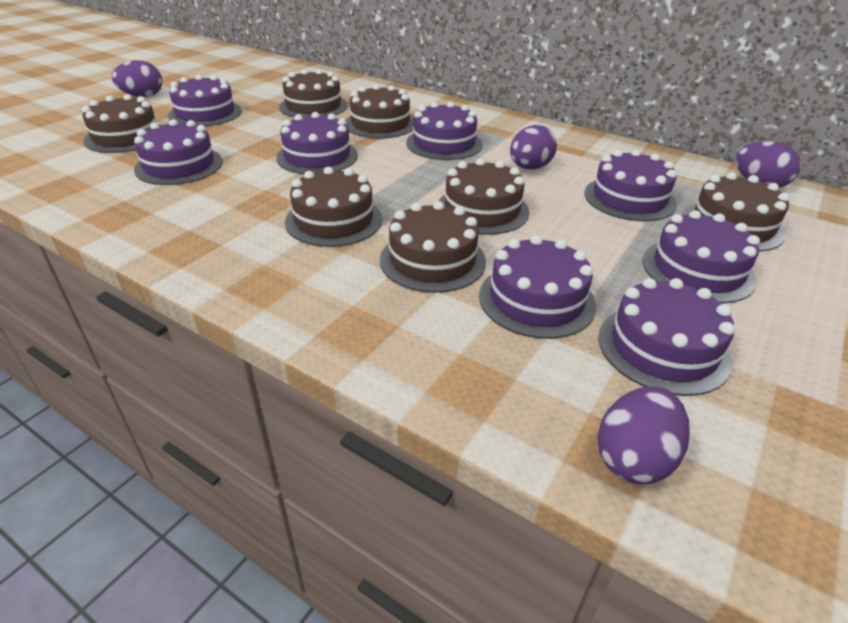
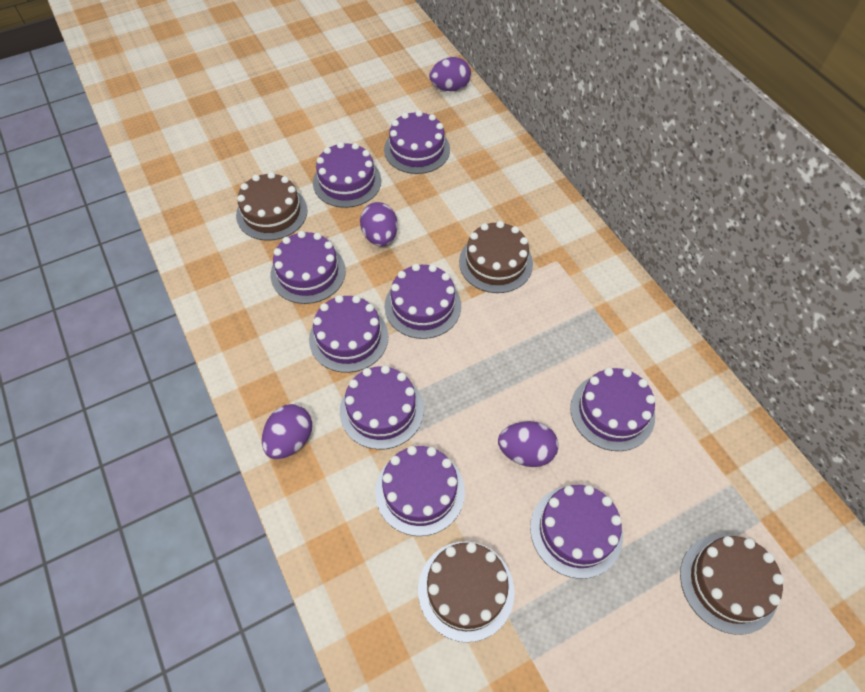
brown cake: [82,94,160,153] [279,69,348,117] [285,167,382,247] [345,84,414,139] [380,201,486,293] [438,158,529,235] [683,172,790,252] = 7 -> [236,172,307,241] [418,541,515,642] [459,221,533,293] [680,535,784,635] = 4
purple cake: [134,119,223,185] [168,75,242,127] [276,112,358,174] [406,102,483,160] [479,235,596,339] [584,149,677,221] [598,278,735,396] [643,210,760,303] = 8 -> [271,231,346,304] [309,295,388,373] [313,142,381,208] [340,365,424,450] [375,446,465,536] [384,110,450,174] [385,264,461,339] [530,485,623,579] [570,368,655,451] = 9

